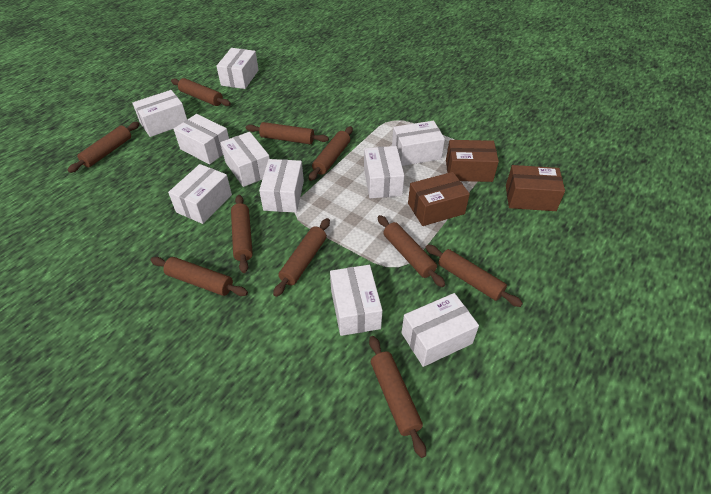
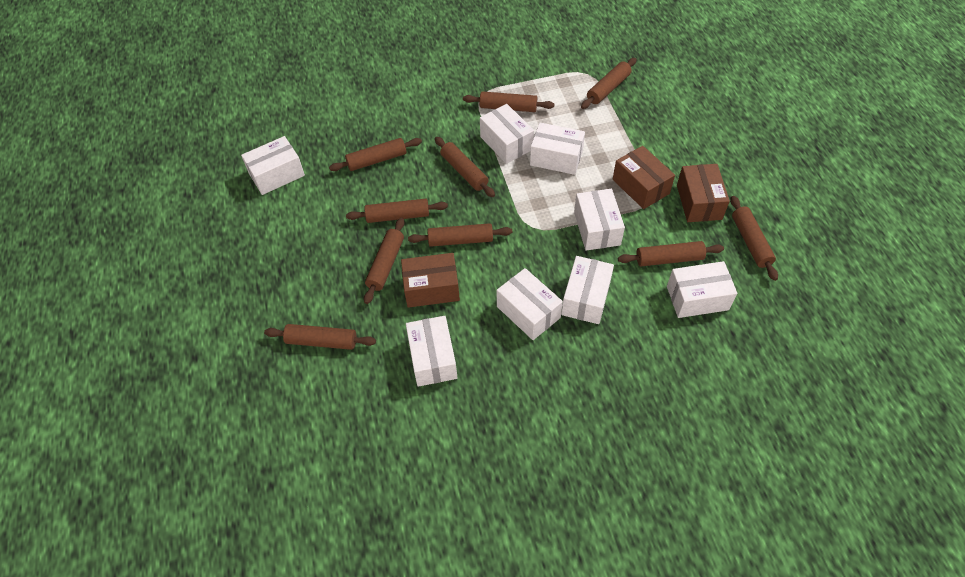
white box: [132,90,187,137] [168,164,232,224] [174,114,229,165] [216,48,259,89] [220,132,270,187] [259,159,304,213] [330,265,383,336] [364,146,404,198] [392,121,445,166] [402,293,479,367] = 10 -> [241,136,305,195] [406,316,458,387] [480,104,534,164] [497,268,563,340] [530,123,585,175] [561,256,614,324] [574,189,625,251] [667,261,737,318] = 8

